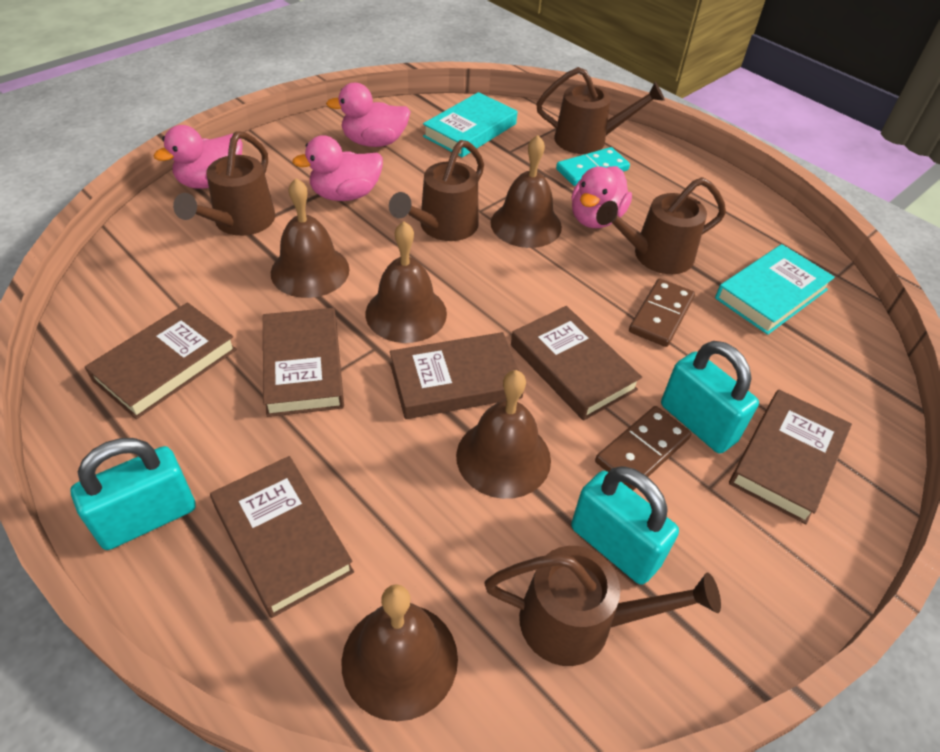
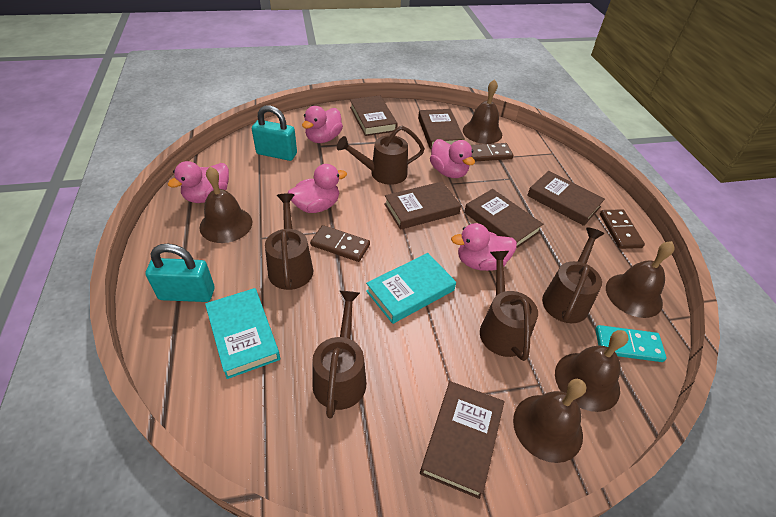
brown domino: [595,406,691,490] [629,278,695,347] = 2 -> [310,225,370,262] [471,143,513,161] [600,209,645,249] = 3
pink duck: [153,125,243,189] [292,135,383,201] [326,83,411,147] [571,166,632,228] = 4 -> [168,161,229,203] [288,164,347,213] [302,106,343,143] [430,139,475,178] [451,223,517,271] = 5
turquoise padlock: [71,438,196,550] [571,466,679,585] [661,341,759,454] = 3 -> [146,244,215,302] [252,105,297,161] = 2

